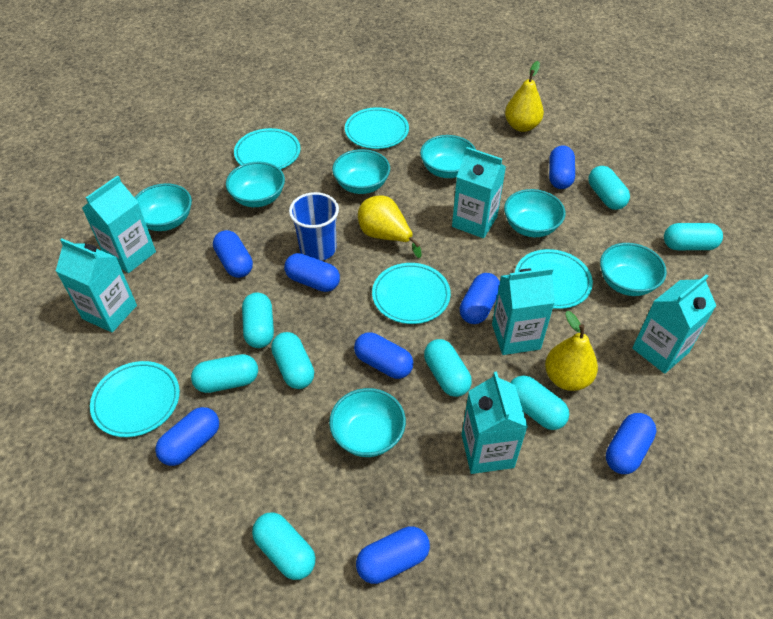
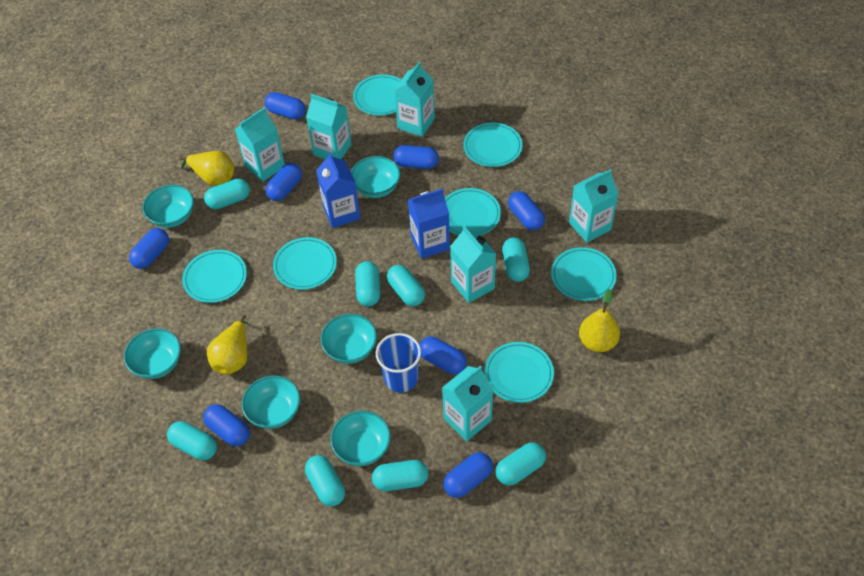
blue carton: none = 0 -> [316,152,361,228] [408,188,450,259] = 2
turquoise bowl: [134,183,192,231] [226,162,285,207] [329,388,406,457] [332,149,390,194] [420,135,476,178] [504,189,565,237] [600,243,667,296] = 7 -> [124,328,181,379] [142,185,194,228] [242,375,300,429] [321,314,377,364] [330,411,391,466] [351,156,400,198] = 6
turquoise plate: [90,361,180,437] [234,128,301,170] [345,107,409,149] [372,263,451,324] [515,249,593,309] = 5 -> [182,250,247,303] [273,237,337,290] [353,75,401,116] [445,188,501,235] [463,123,522,167] [485,342,554,403] [551,247,617,301] = 7

